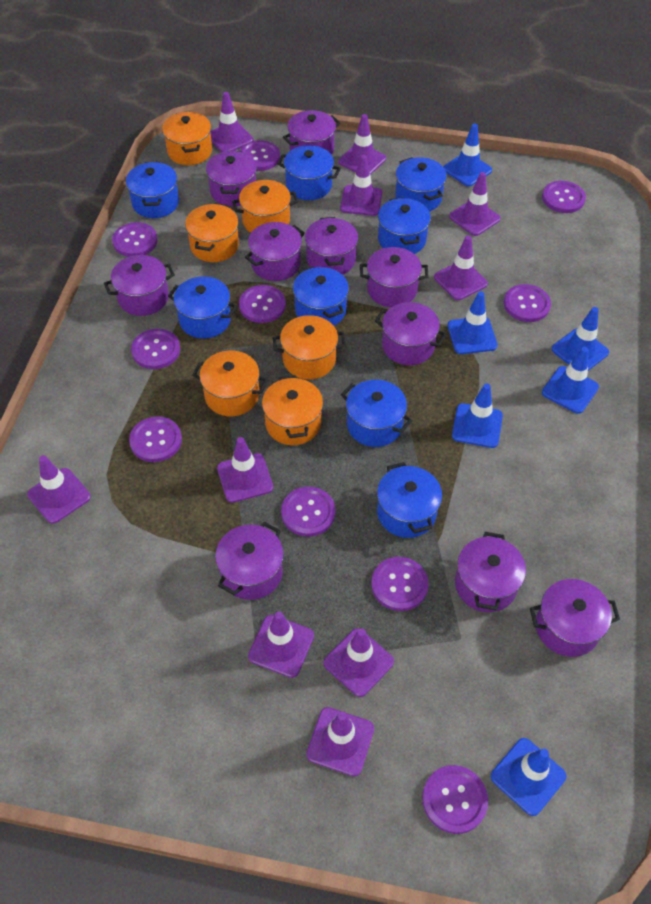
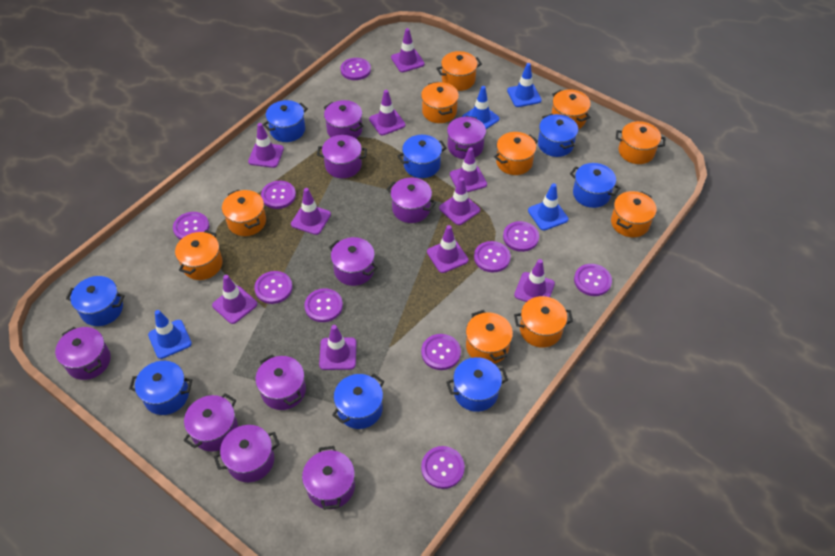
blue traffic cone: [443,124,492,186] [448,291,498,354] [452,383,503,448] [491,738,566,816] [542,347,599,414] [552,307,609,371] = 6 -> [148,310,192,359] [462,86,500,129] [507,63,541,107] [528,183,568,230] = 4
orange pot: [162,112,212,165] [185,203,239,262] [192,351,268,416] [232,180,298,233] [262,375,323,445] [273,315,346,379] = 6 -> [175,230,222,280] [222,189,266,236] [421,82,459,123] [436,51,482,91] [466,310,513,364] [494,132,538,175] [514,296,573,348] [551,89,591,129] [611,191,657,237] [616,121,666,164] = 10

